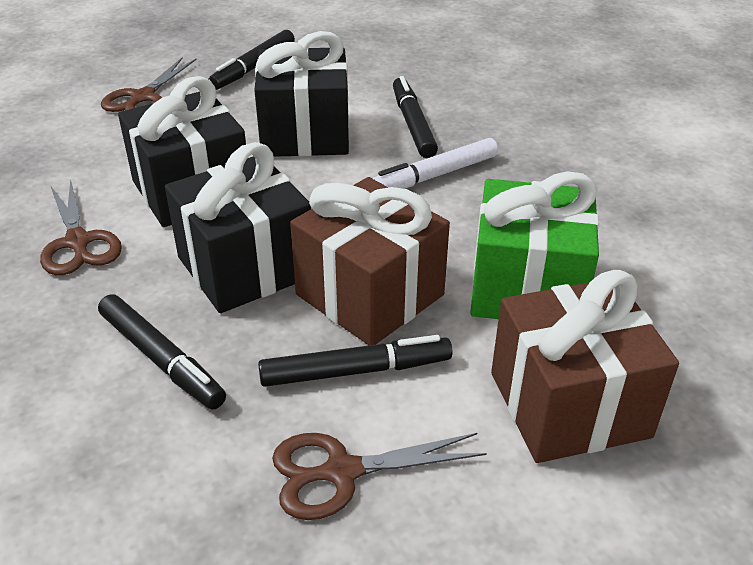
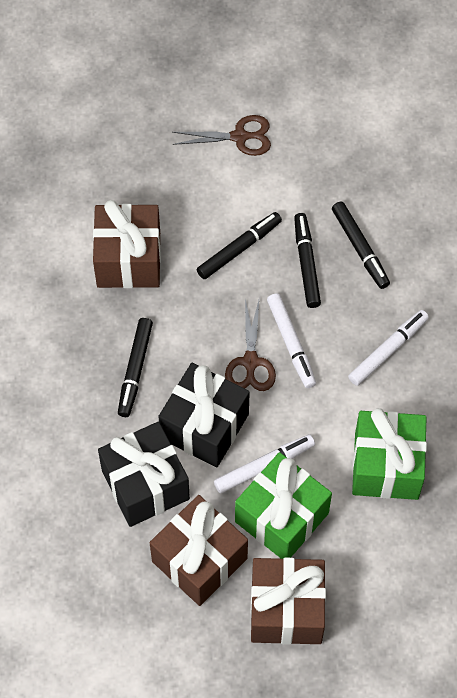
black gift: [118,76,246,227] [165,142,311,313] [254,31,349,157] = 3 -> [98,422,190,527] [158,363,250,467] = 2
brown gift: [290,177,450,345] [491,270,679,463] = 2 -> [93,200,161,288] [150,495,248,606] [251,558,326,645] = 3
brown scissors: [40,178,122,275] [101,57,197,112] [272,433,487,520] = 3 -> [172,115,271,156] [225,299,276,391] = 2
green gift: [470,171,599,319] = 1 -> [235,452,332,559] [352,408,427,500] = 2
white marker: [372,138,498,189] = 1 -> [214,434,315,493] [267,293,316,388] [348,310,429,386] = 3

